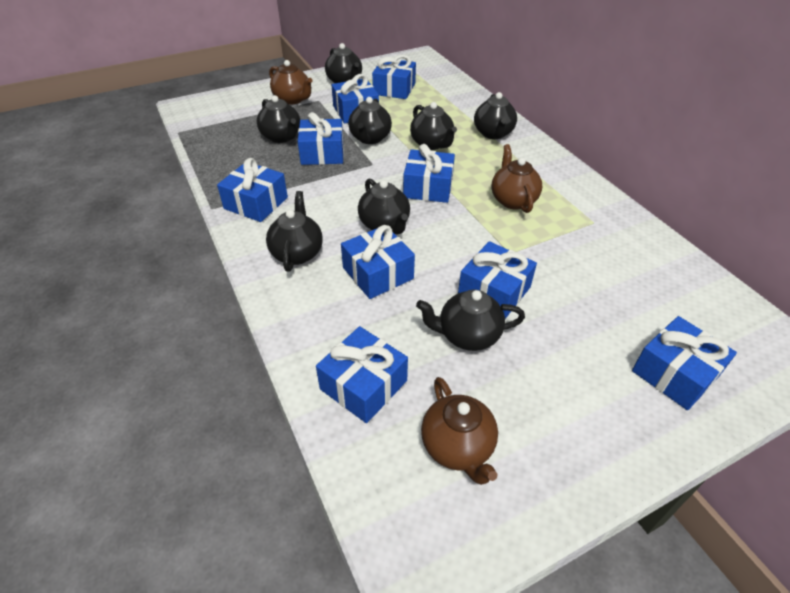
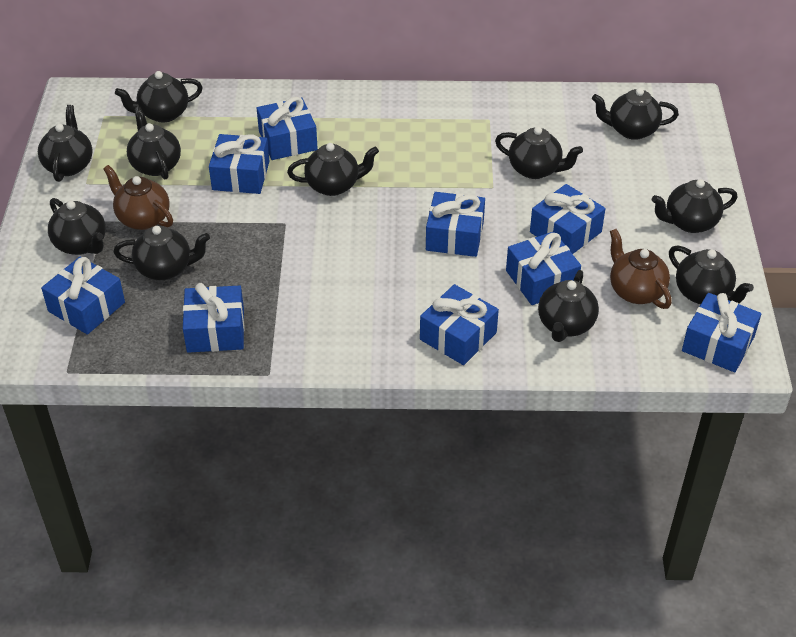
black teapot: [257,95,300,143] [266,191,323,272] [325,43,362,83] [348,97,392,144] [358,178,410,235] [410,102,457,150] [416,289,525,351] [474,92,517,139] = 8 -> [38,105,93,182] [48,198,106,255] [113,226,210,280] [115,71,203,122] [127,107,181,179] [287,143,379,196] [495,126,583,179] [538,270,599,342] [592,88,679,140] [652,179,737,233] [669,245,754,304] = 11
brown teapot: [269,60,312,105] [421,377,498,485] [492,144,542,213] = 3 -> [103,165,173,230] [610,229,672,309] = 2

